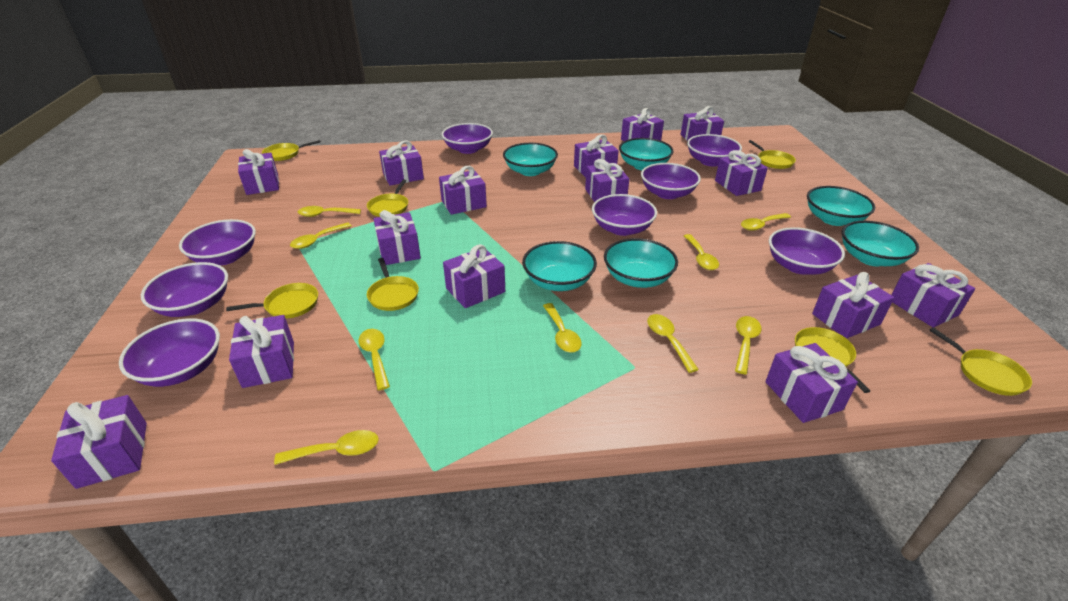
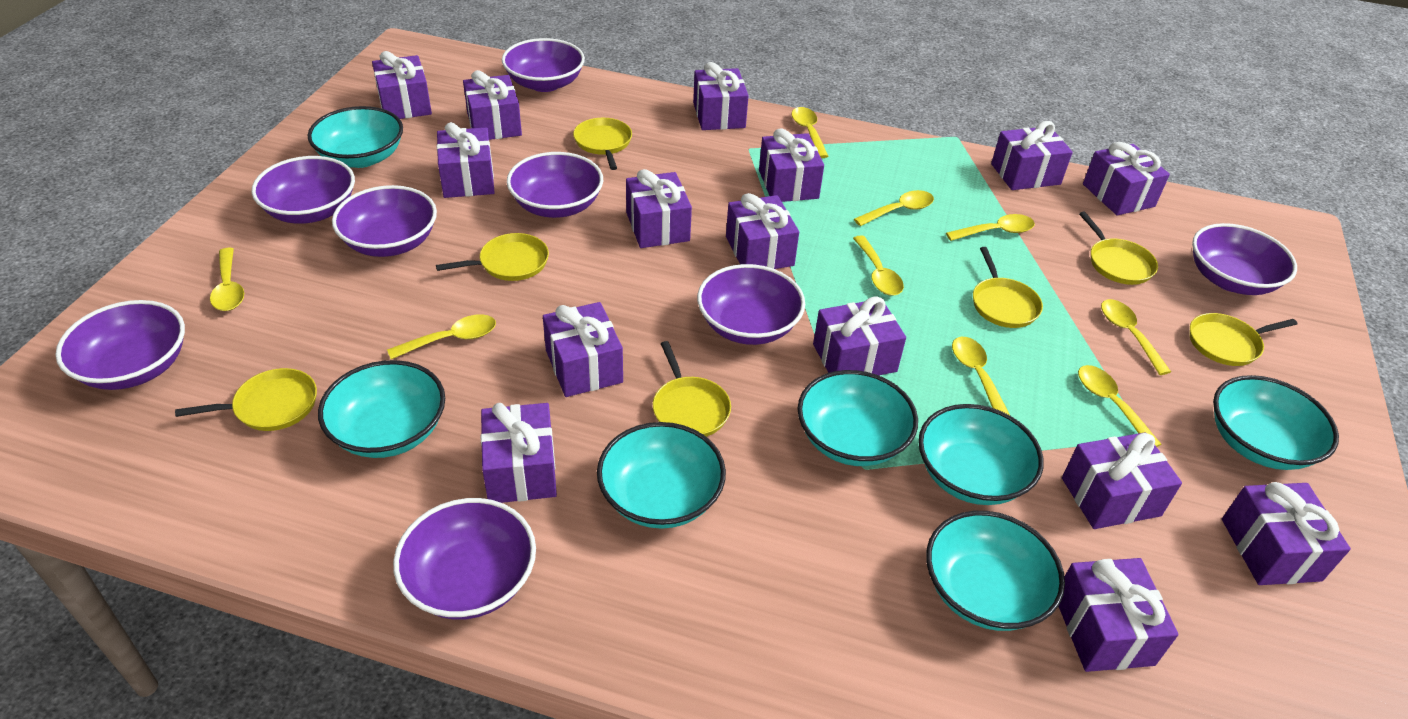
turquoise bowl: [503,143,558,176] [522,241,597,291] [604,238,678,288] [619,138,674,170] [807,186,875,226] [842,221,919,266] = 6 -> [308,106,403,168] [318,360,445,458] [597,422,726,529] [797,370,918,466] [918,404,1044,505] [926,511,1065,631] [1213,375,1339,470] = 7

